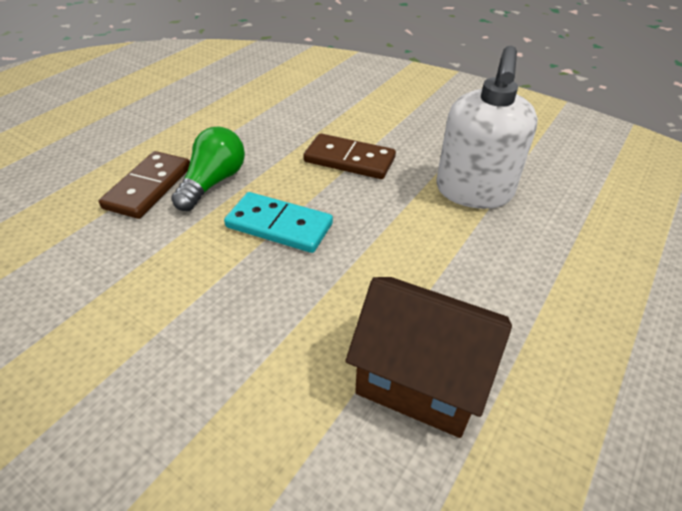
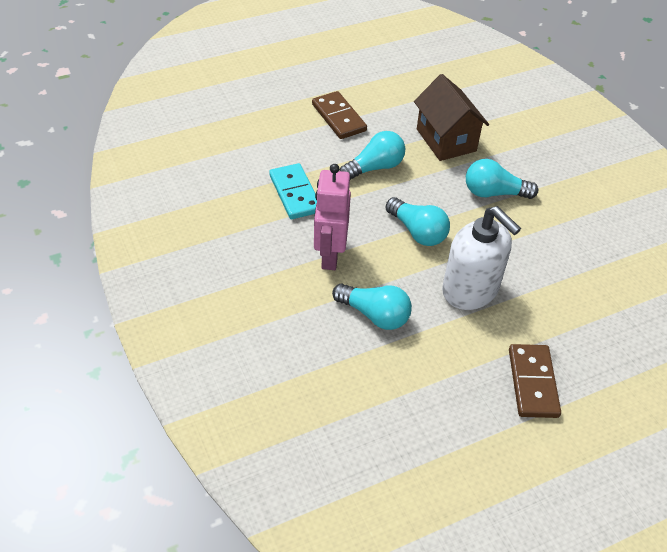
green light bulb: [171,126,245,211] = 1 -> none = 0
pink robot: none = 0 -> [314,164,351,270] = 1
turquoise light bulb: none = 0 -> [332,284,412,330] [339,131,405,180] [386,197,450,246] [466,159,538,199] = 4

